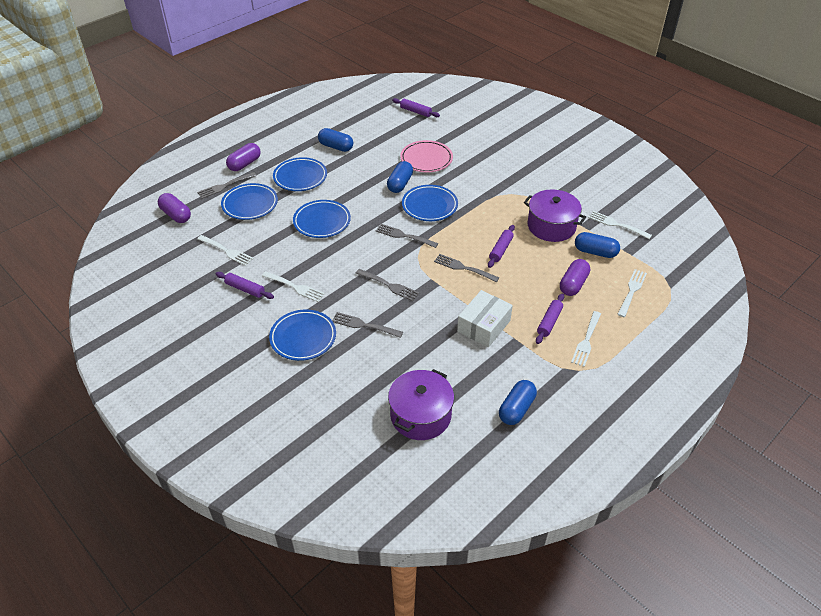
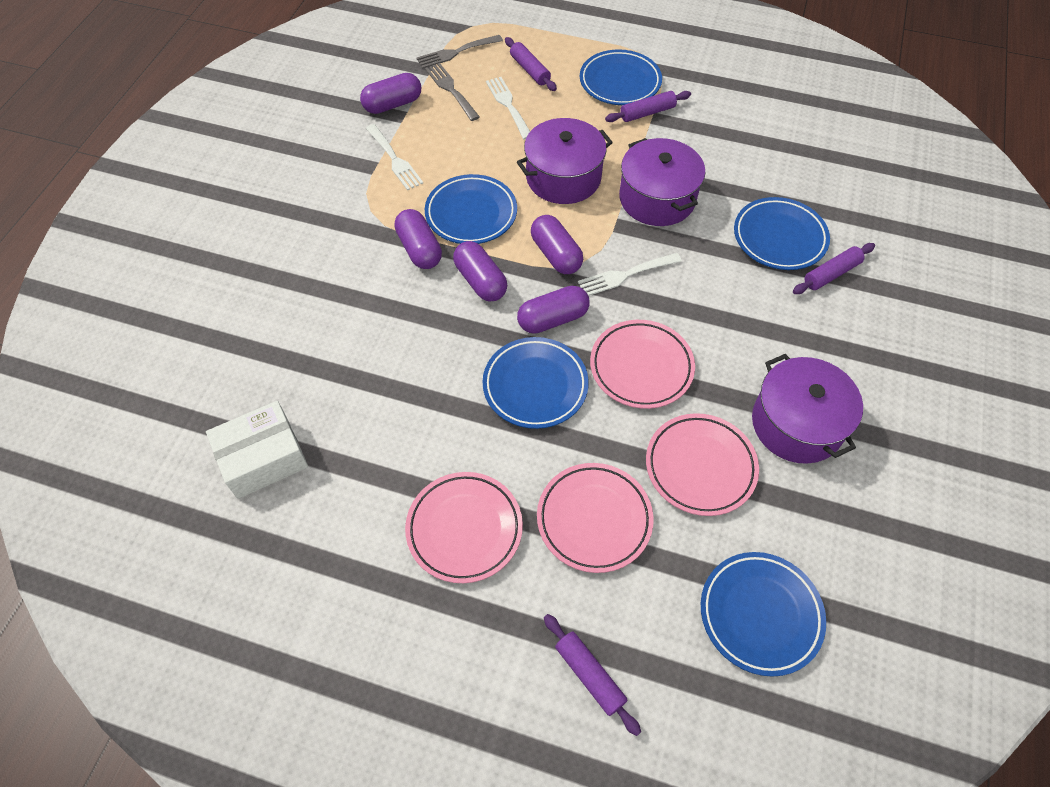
blue capsule: [318,128,353,152] [387,161,413,193] [499,380,537,425] [575,232,620,258] = 4 -> none = 0
grey fork: [197,172,257,199] [332,312,403,338] [355,269,419,301] [376,224,438,248] [434,254,499,282] = 5 -> [416,35,503,69] [425,63,480,121] = 2
pink plate: [400,140,453,173] = 1 -> [405,472,523,583] [537,463,654,573] [590,320,695,409] [646,413,759,516] = 4
purple capsule: [158,193,191,223] [226,143,260,171] [560,259,590,296] = 3 -> [360,73,421,114] [395,209,442,269] [453,241,507,301] [517,286,589,334] [531,215,583,274] = 5
purple pot: [388,369,454,440] [524,189,586,242] = 2 -> [517,118,613,204] [619,138,705,226] [752,354,863,464] = 3
white fork: [197,235,254,266] [262,271,325,302] [571,311,601,367] [588,211,652,239] [617,269,647,317] = 5 -> [366,124,423,190] [486,77,530,139] [578,253,682,296] = 3

